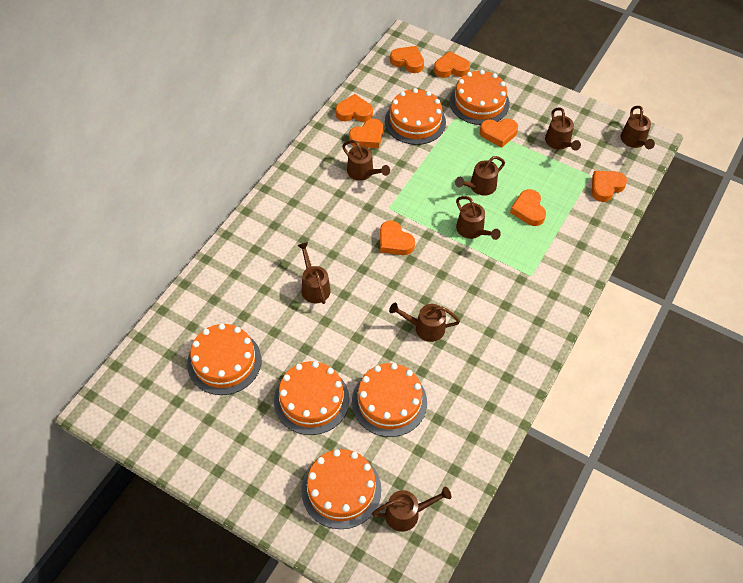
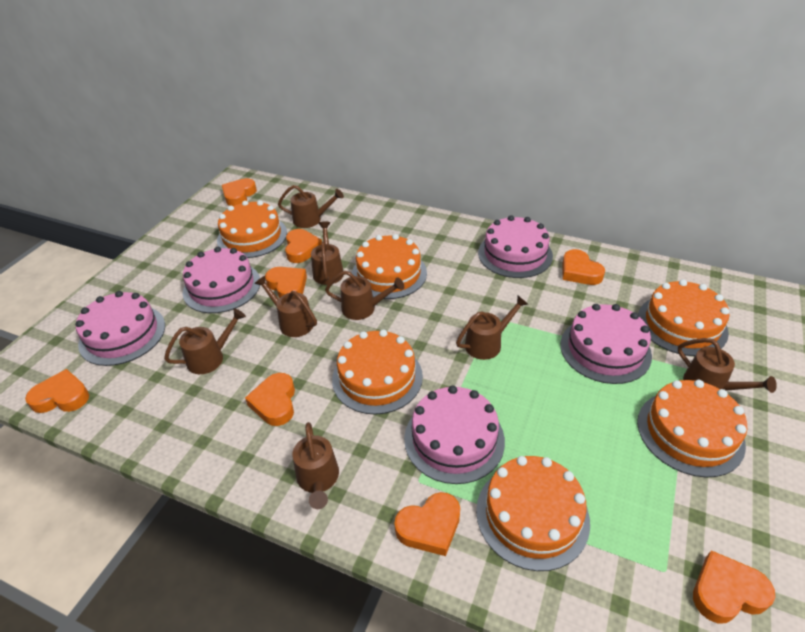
pink cake: none = 0 -> [75,291,165,366] [183,247,260,313] [404,385,505,484] [478,215,553,278] [560,304,652,384] = 5

